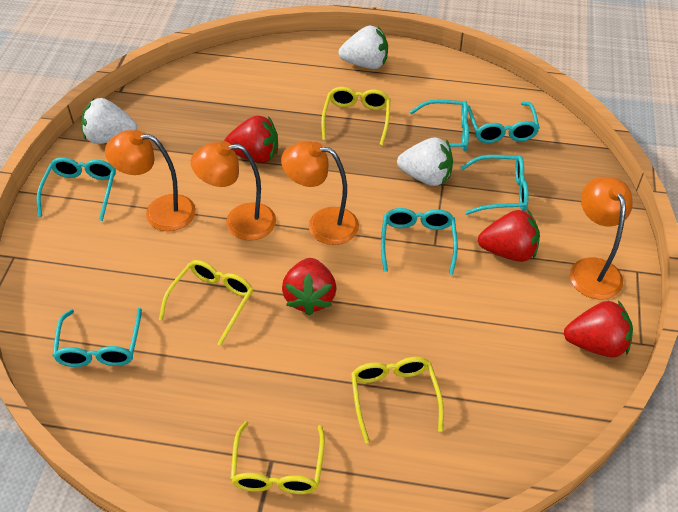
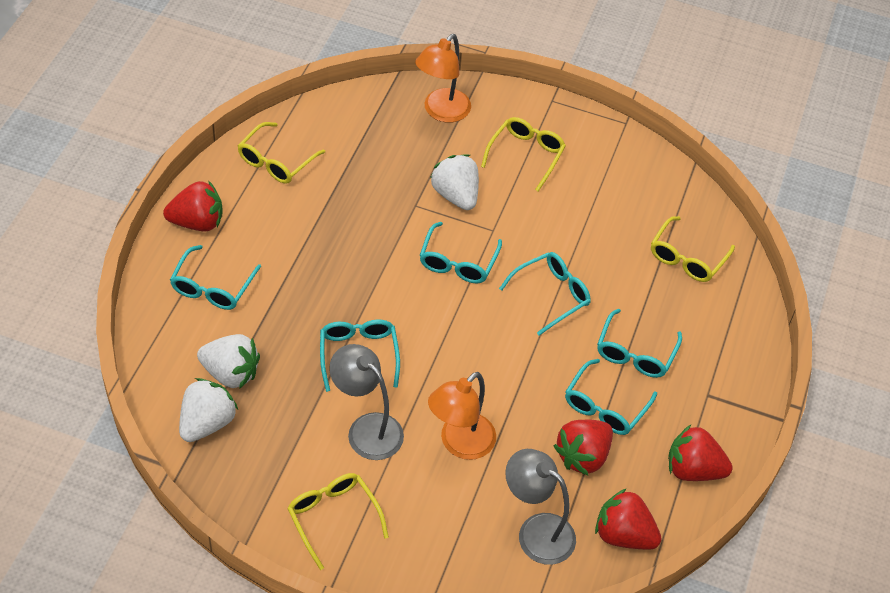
grey lamp: none = 0 -> [329,344,404,460] [505,449,576,565] = 2
orange lamp: [105,130,196,231] [191,141,276,240] [281,141,359,245] [570,177,633,299] = 4 -> [415,34,471,123] [428,372,496,460] = 2

